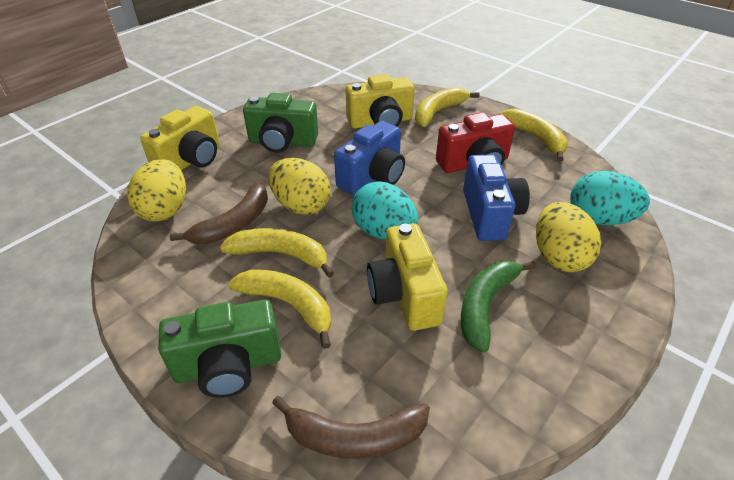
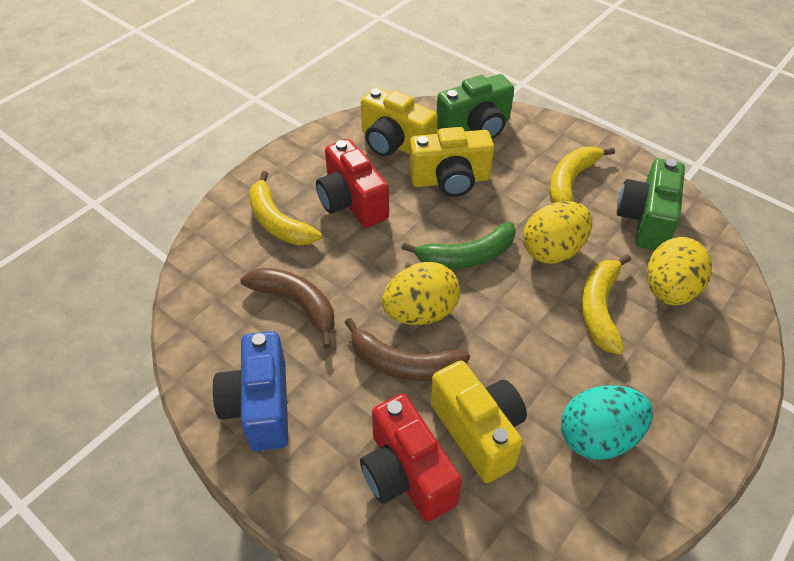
blue camera: [334,121,405,195] [463,154,530,241] = 2 -> [213,331,288,451] = 1
red camera: [436,112,515,173] = 1 -> [316,139,389,228] [360,394,462,522] = 2
turquoise egg: [352,181,418,240] [570,171,650,225] = 2 -> [561,385,653,460] = 1
yellow banana: [220,228,334,278] [228,269,331,349] [415,87,480,127] [498,108,568,162] = 4 -> [249,171,322,246] [550,147,615,203] [581,254,631,355] = 3

